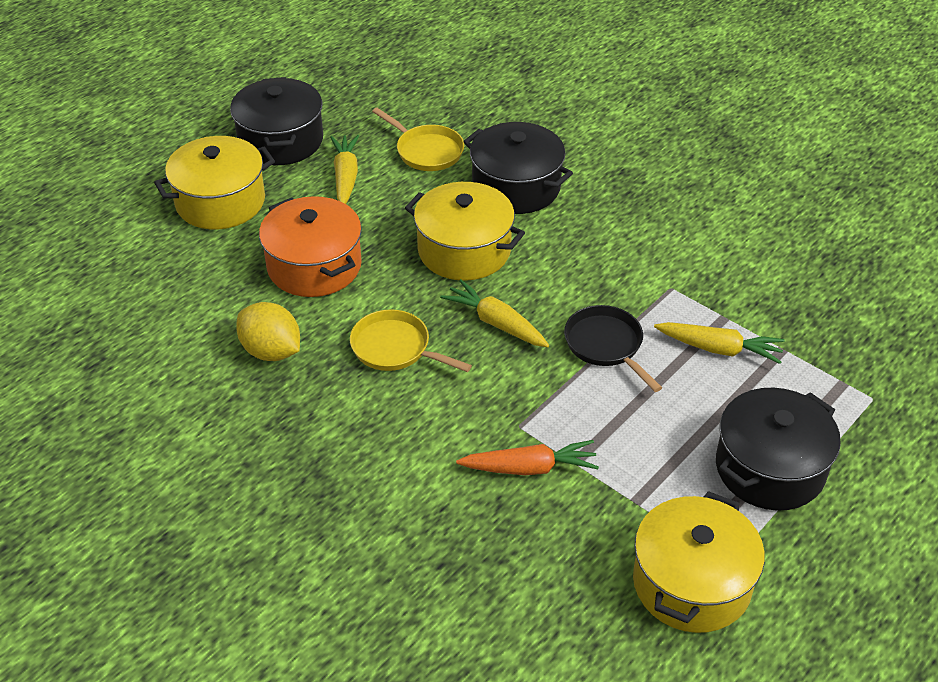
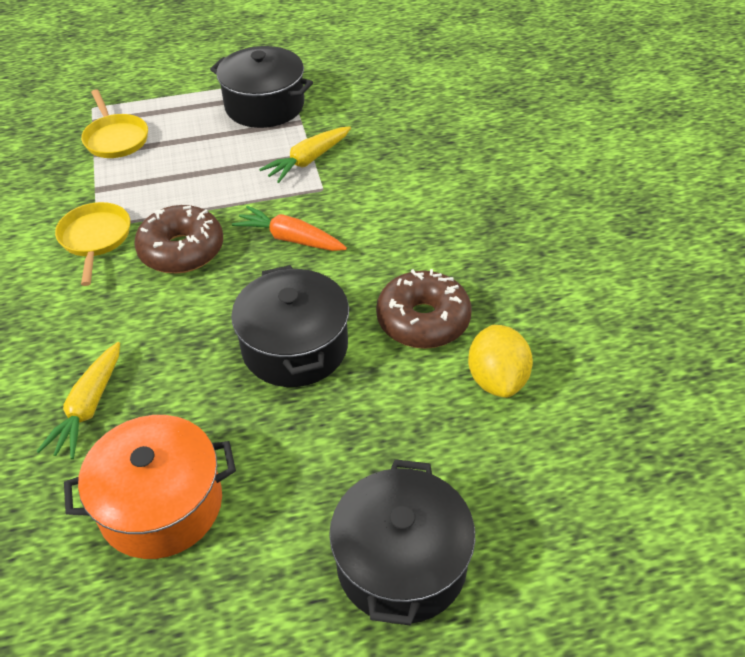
black pan: [564,305,662,392] = 1 -> none = 0
brown donut: none = 0 -> [134,205,223,273] [376,269,472,349] = 2
yellow carrot: [330,135,359,204] [440,279,549,347] [654,322,785,364] = 3 -> [36,342,120,459] [259,126,351,183] = 2
yellow pot: [154,136,275,229] [405,182,525,281] [633,491,765,633] = 3 -> none = 0

